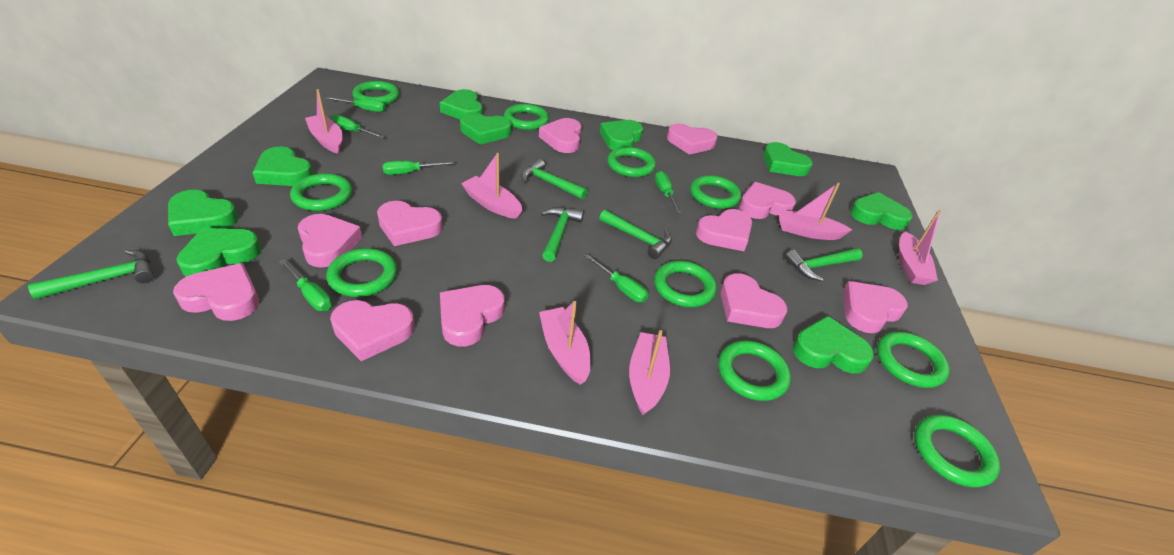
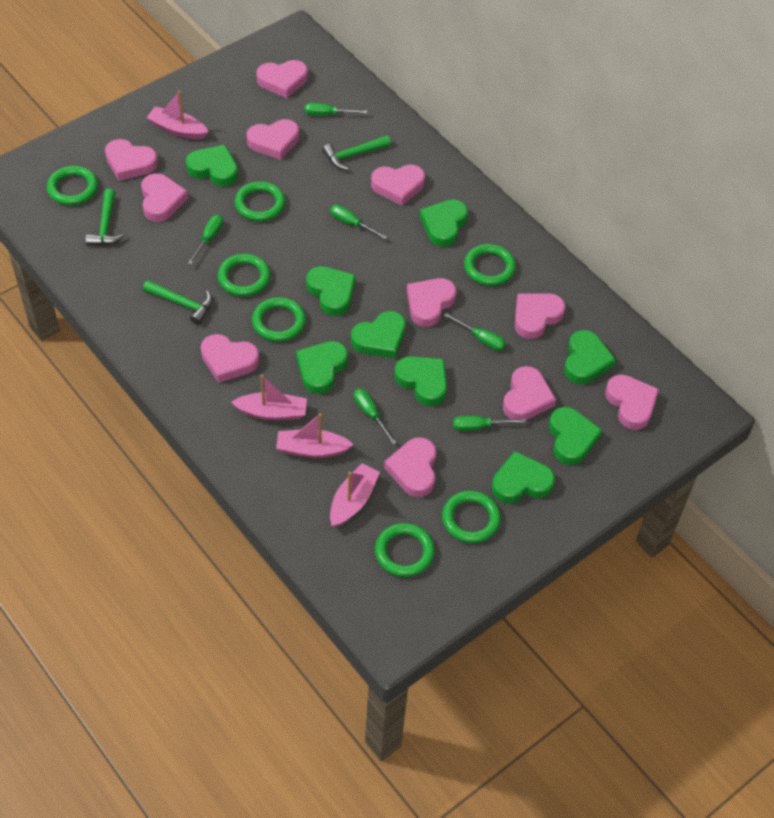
green hammer: [28,250,154,300] [521,159,588,200] [541,207,584,262] [599,210,672,259] [785,248,863,281] = 5 -> [85,189,125,246] [143,280,213,325] [322,135,391,170] = 3
green ring: [290,173,352,211] [326,248,397,297] [352,81,399,105] [504,104,549,130] [607,147,656,177] [654,261,717,307] [690,175,741,209] [718,341,791,401] [877,332,950,388] [914,415,1000,488] = 10 -> [47,166,98,205] [217,254,271,297] [234,181,285,221] [252,297,306,342] [375,523,435,577] [442,491,501,543] [464,244,516,286] = 7
pink boat: [305,89,343,154] [461,153,522,219] [539,301,591,385] [629,330,670,415] [779,183,852,240] [899,210,941,285] = 6 -> [147,91,208,139] [231,374,307,420] [276,413,354,458] [330,463,380,527] = 4

